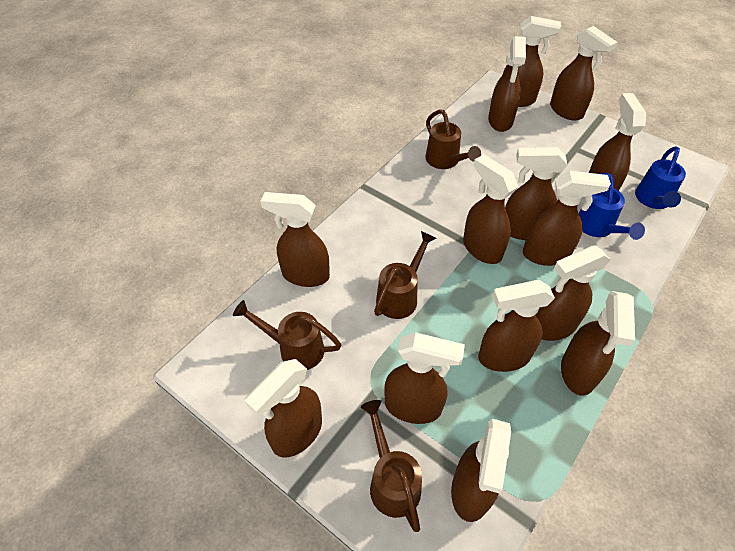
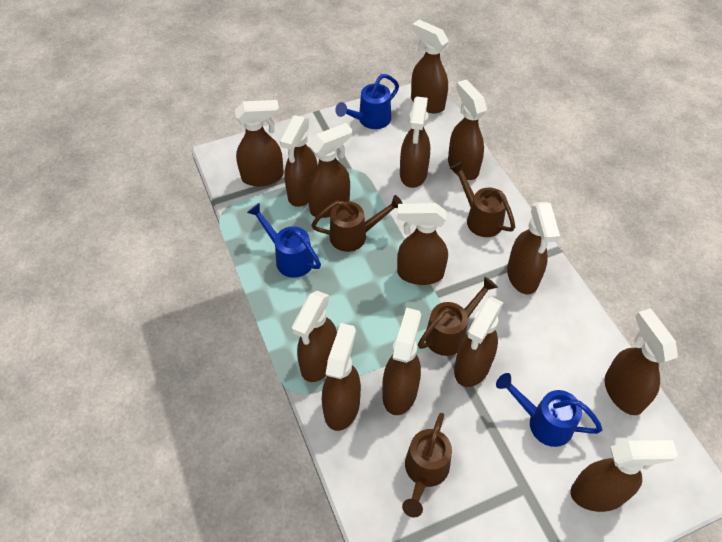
blue watering can: [579,173,645,240] [635,146,686,209] = 2 -> [247,203,321,278] [335,74,399,129] [496,373,603,447] = 3

